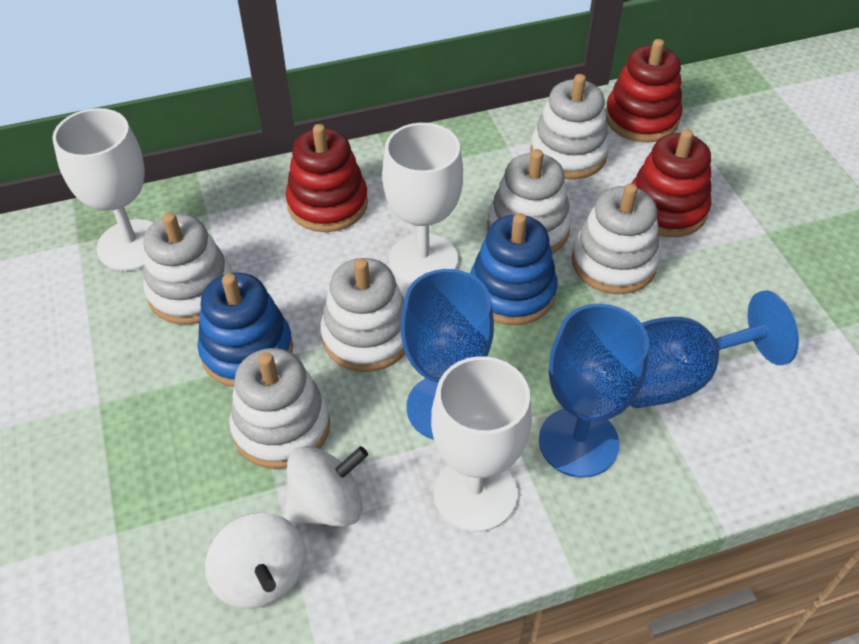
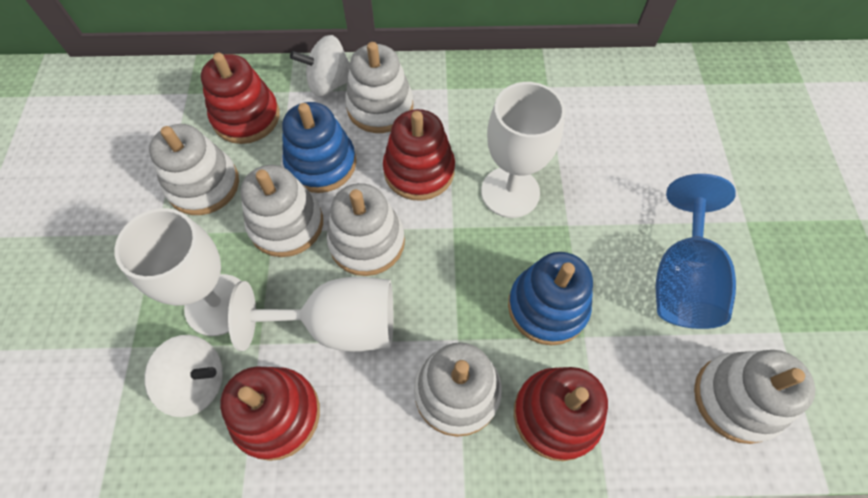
blue goblet: [401,269,494,440] [539,304,649,478] [631,291,799,408] = 3 -> [656,174,736,329] = 1
red stacking toy: [286,124,368,232] [605,39,682,142] [632,129,711,237] = 3 -> [201,53,280,144] [220,366,320,461] [383,109,455,201] [514,367,608,461] = 4

